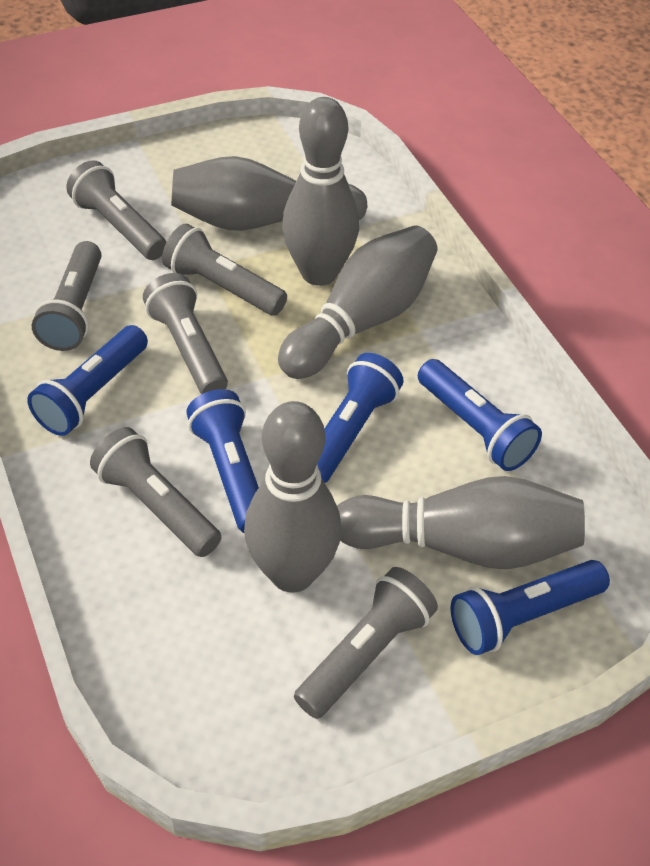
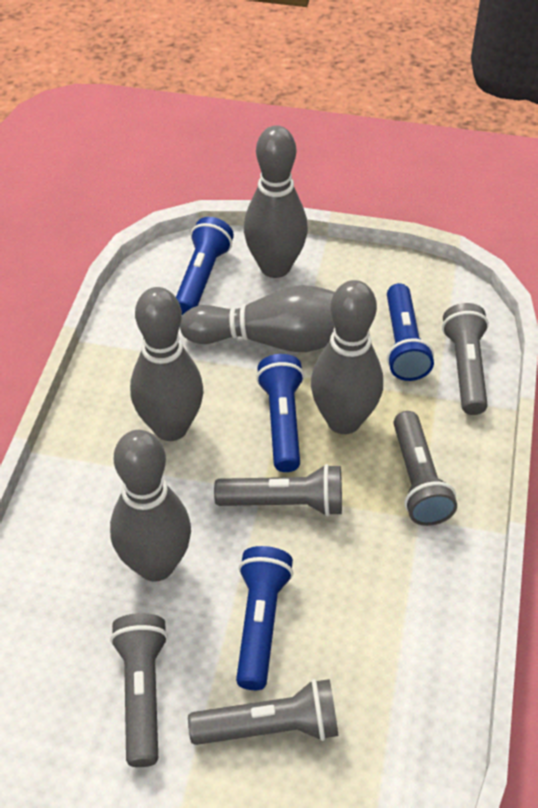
blue flashlight: [27,325,148,436] [186,389,259,533] [317,353,404,483] [418,359,542,471] [451,560,610,655] = 5 -> [176,217,234,315] [236,546,293,690] [256,354,304,472] [387,283,434,381] = 4
grey flashlight: [32,241,102,351] [67,160,166,260] [90,427,222,557] [143,273,228,394] [162,223,287,316] [294,567,438,719] = 6 -> [110,613,168,767] [188,679,338,745] [214,464,342,516] [393,411,457,526] [442,303,489,415] = 5

